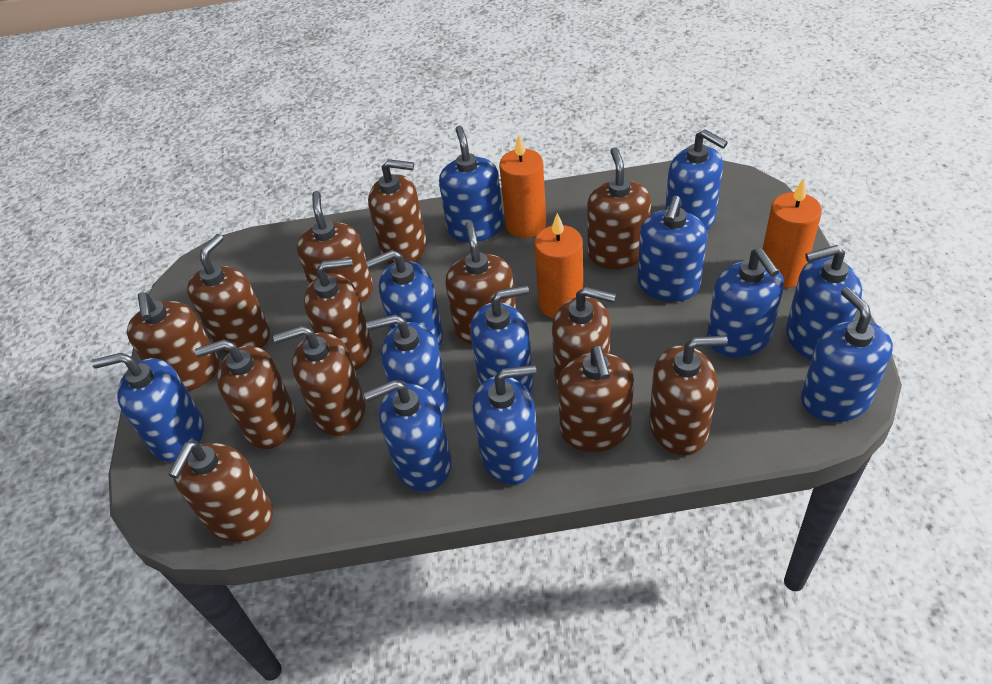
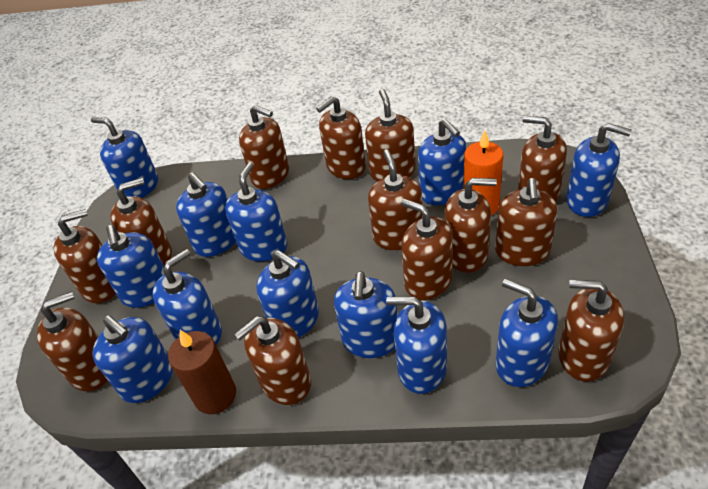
brown candle: none = 0 -> [168,330,236,414] = 1
orange candle: [499,135,546,238] [534,213,583,319] [763,179,822,288] = 3 -> [463,131,503,216] = 1

